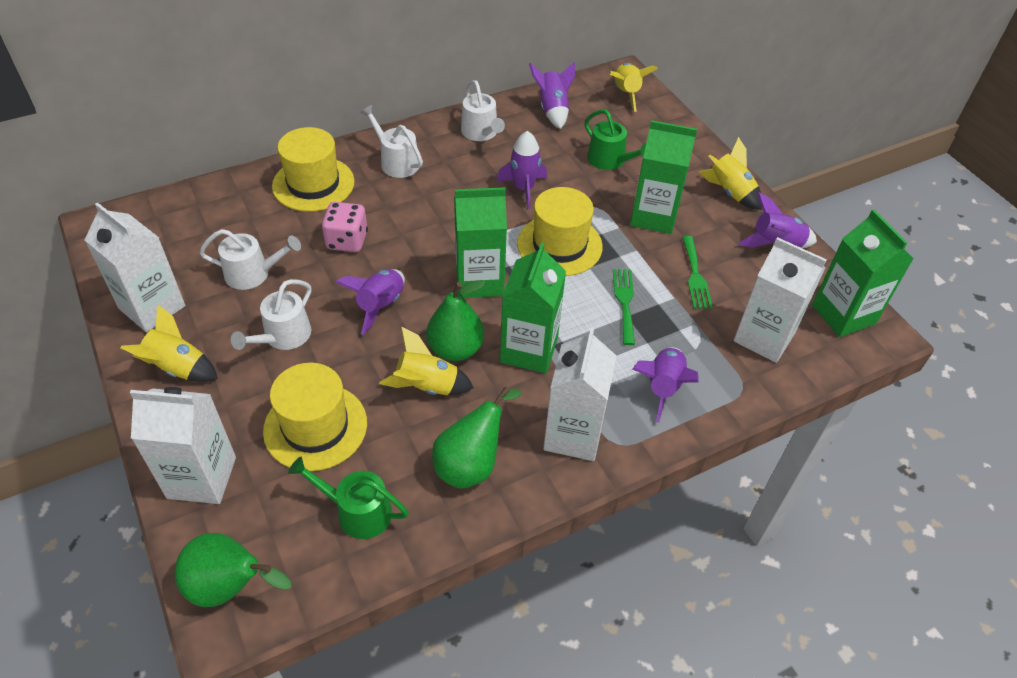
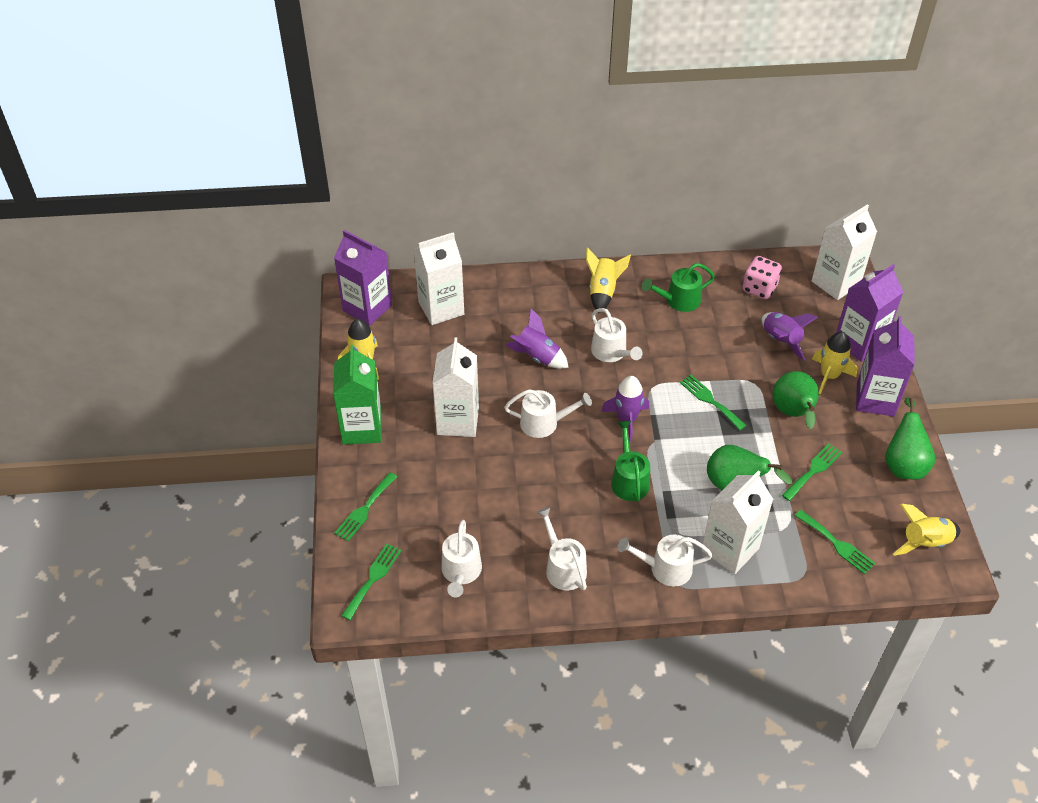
green carton: [454,187,507,298] [500,242,566,373] [630,120,697,234] [812,210,914,337] = 4 -> [333,345,382,445] = 1
green fork: [613,269,635,345] [682,236,713,308] = 2 -> [334,472,397,541] [341,544,402,620] [680,375,747,430] [782,444,842,501] [795,510,876,574] = 5
purple carton: none = 0 -> [334,230,392,326] [836,264,903,362] [856,316,915,416] = 3
purple rocket: [335,269,405,335] [497,131,547,209] [529,62,576,129] [632,347,699,423] [738,192,817,248] = 5 -> [505,309,569,369] [601,376,649,442] [762,312,818,361] = 3
white watering can: [199,229,301,290] [231,279,311,350] [360,105,423,178] [461,80,505,141] = 4 -> [441,520,482,598] [504,389,592,438] [536,507,587,591] [591,308,643,362] [617,534,713,587] = 5
yellow hat: [263,363,367,471] [272,127,354,212] [517,187,603,276] = 3 -> none = 0

